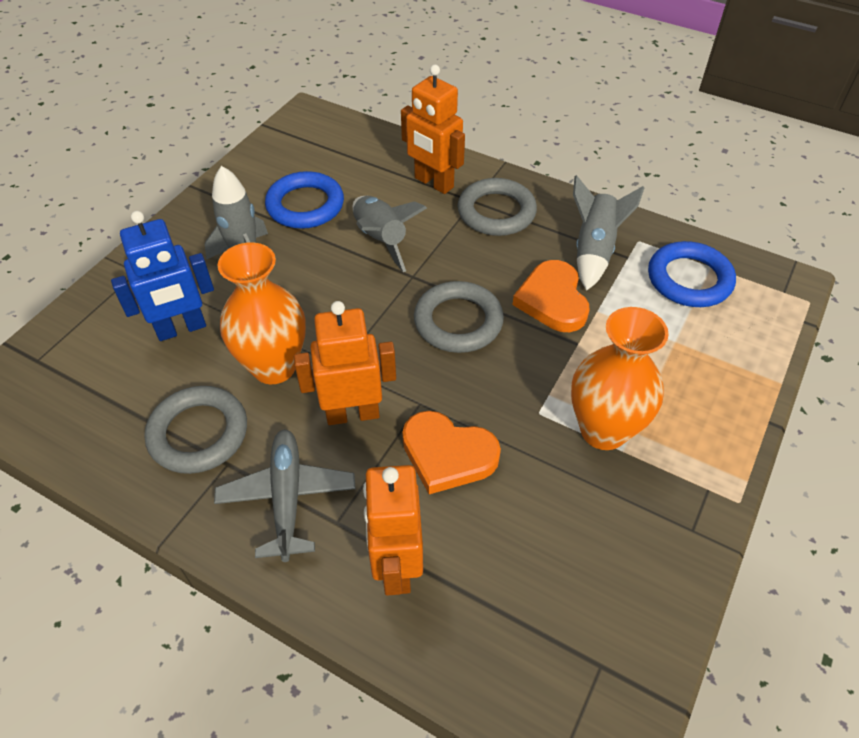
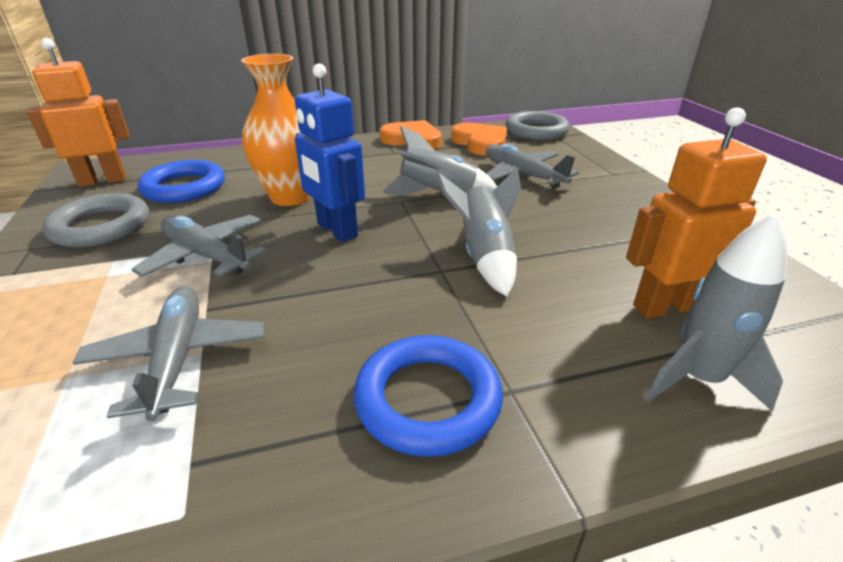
grey plane: [214,429,355,562] = 1 -> [73,286,265,421] [132,215,267,277] [486,144,579,189] = 3
grey ring: [144,386,247,474] [414,281,504,353] [458,178,537,236] = 3 -> [42,193,149,248] [506,111,570,140] = 2
orange robot: [294,301,396,425] [363,465,423,596] [401,65,465,194] = 3 -> [27,38,130,187] [626,107,767,319] = 2
orange vase: [217,242,306,384] [571,307,669,450] = 2 -> [241,54,310,206] = 1

